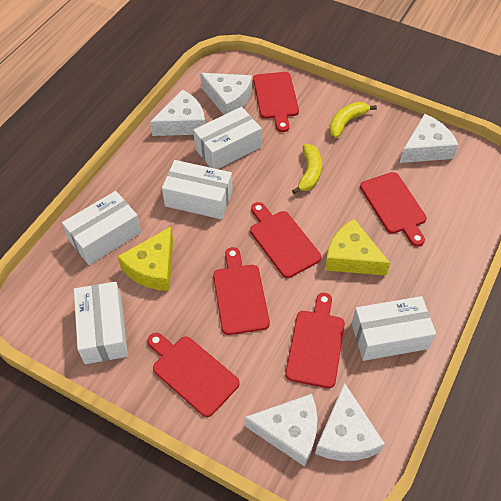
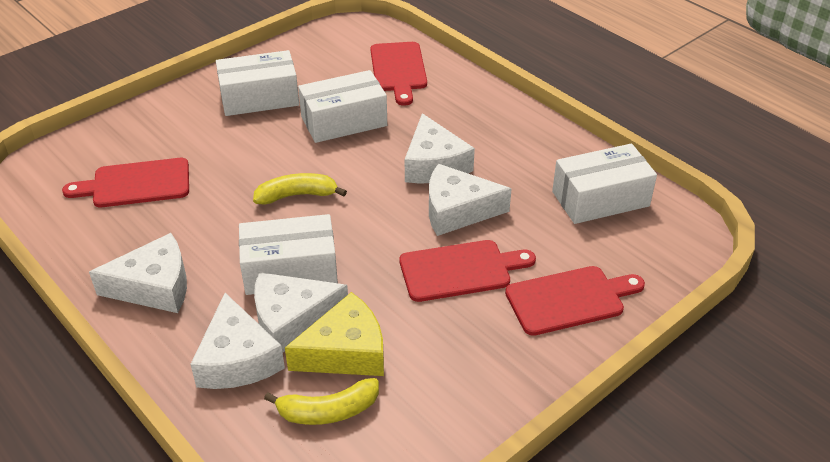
red cutting board: [147,333,240,417] [213,247,270,335] [250,202,321,278] [253,72,299,132] [285,293,345,388] [360,172,427,247] = 6 -> [62,158,189,207] [370,42,427,106] [399,240,536,302] [505,266,645,336] = 4
white box: [62,191,141,265] [74,282,128,364] [162,160,233,219] [193,107,261,169] [352,296,436,361] = 5 -> [216,50,299,116] [239,214,338,295] [298,70,387,143] [552,144,657,224] = 4
yellow cheese: [118,227,173,291] [325,219,390,276] = 2 -> [285,292,384,376] = 1

